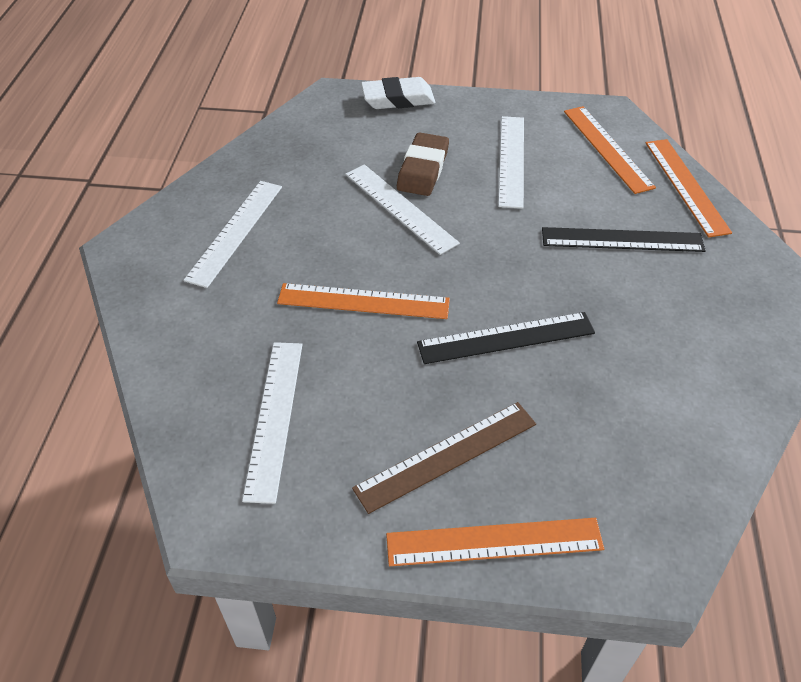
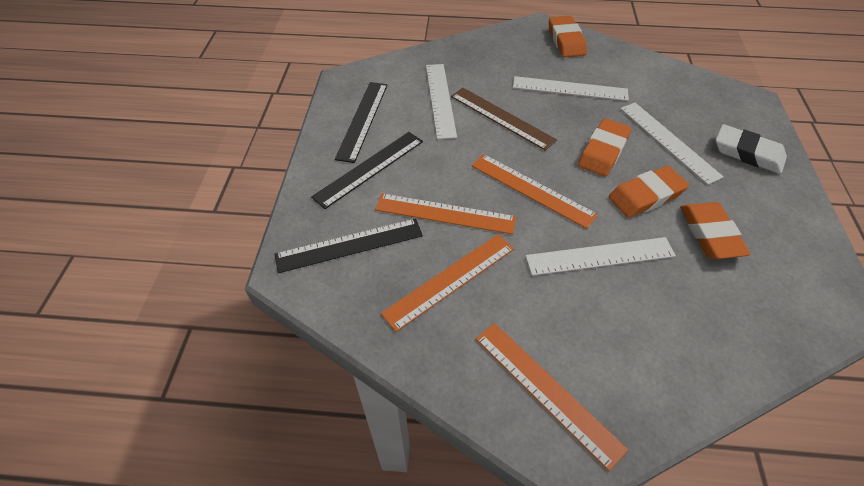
black ruler: [417,312,595,364] [542,227,706,252] = 2 -> [275,218,423,273] [311,132,423,209] [335,82,388,163] = 3
brown eraser: [397,132,449,196] = 1 -> none = 0
orange eraser: none = 0 -> [549,16,587,57] [578,118,631,177] [609,166,689,218] [680,202,751,259] = 4

